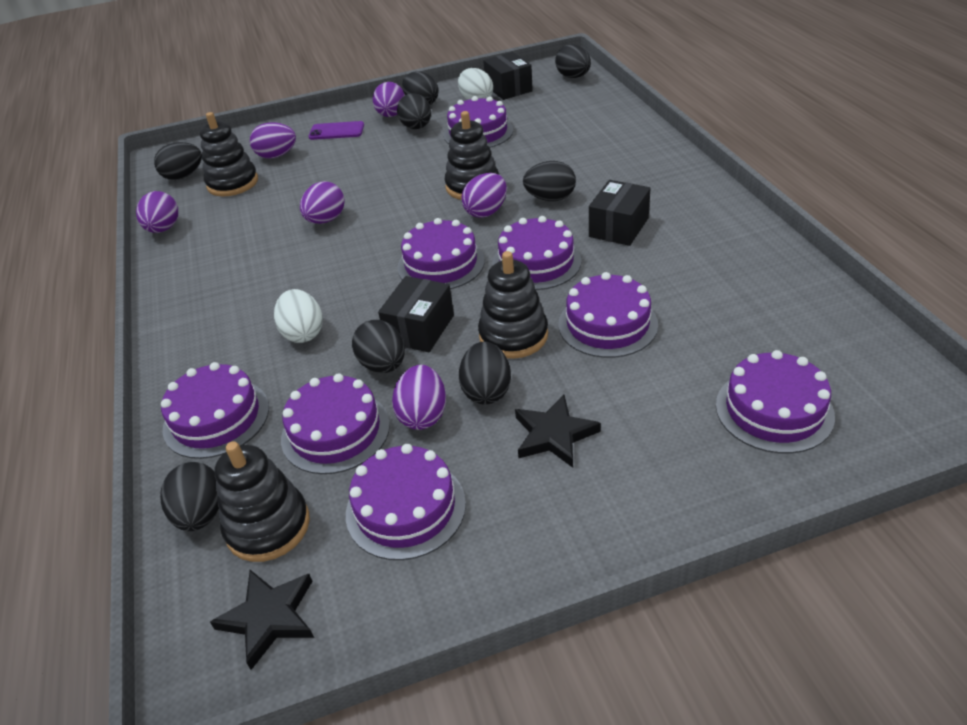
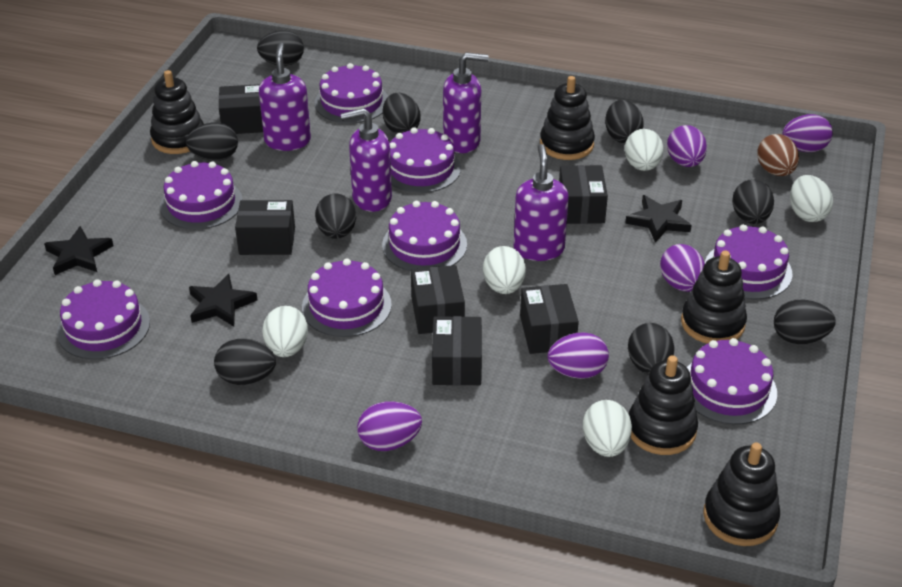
black box: [378,276,454,352] [483,52,533,100] [589,180,651,246] = 3 -> [219,84,263,134] [235,200,295,255] [411,265,465,334] [432,316,482,385] [520,284,579,354] [559,165,608,224] = 6
black egg: [154,142,202,180] [160,462,219,531] [352,320,405,373] [397,93,431,129] [402,71,439,105] [459,341,511,404] [523,161,576,201] [555,44,591,78] = 8 -> [186,123,238,161] [214,339,276,385] [257,30,304,66] [315,193,356,239] [383,93,421,134] [605,100,644,143] [628,323,675,375] [732,179,774,224] [774,300,836,344] = 9
black stacking toy: [200,112,258,196] [215,441,310,562] [445,111,499,200] [478,251,548,359] = 4 -> [150,70,204,154] [540,76,595,160] [629,355,698,455] [681,251,747,344] [703,442,780,546] = 5
black star: [210,570,314,670] [515,395,601,468] = 2 -> [44,226,113,275] [189,274,257,326] [625,195,692,243] = 3
brown egg: none = 0 -> [757,134,799,176] = 1
purple egg: [136,191,178,233] [250,122,296,158] [300,181,345,224] [373,82,405,117] [392,365,446,430] [461,173,507,218] = 6 -> [357,401,422,451] [548,333,609,379] [660,244,705,292] [667,125,707,167] [782,114,833,152] = 5
purple phone: [309,121,364,140] = 1 -> none = 0
purple soap dispenser: none = 0 -> [259,43,311,151] [341,108,392,212] [443,52,488,153] [514,144,569,261] = 4
white egg: [274,289,323,343] [458,68,493,100] = 2 -> [262,306,308,357] [483,246,526,294] [582,400,632,457] [624,129,664,171] [790,175,833,222] = 5

